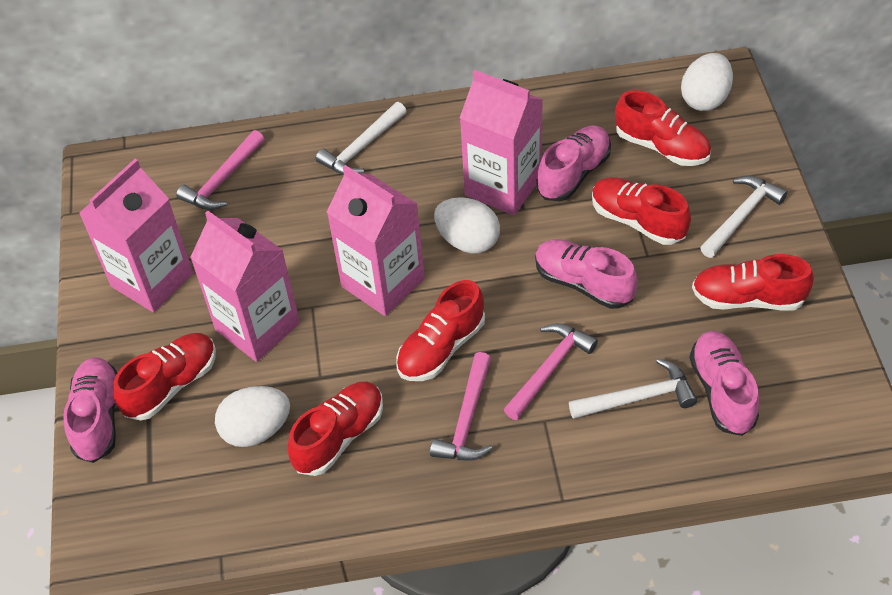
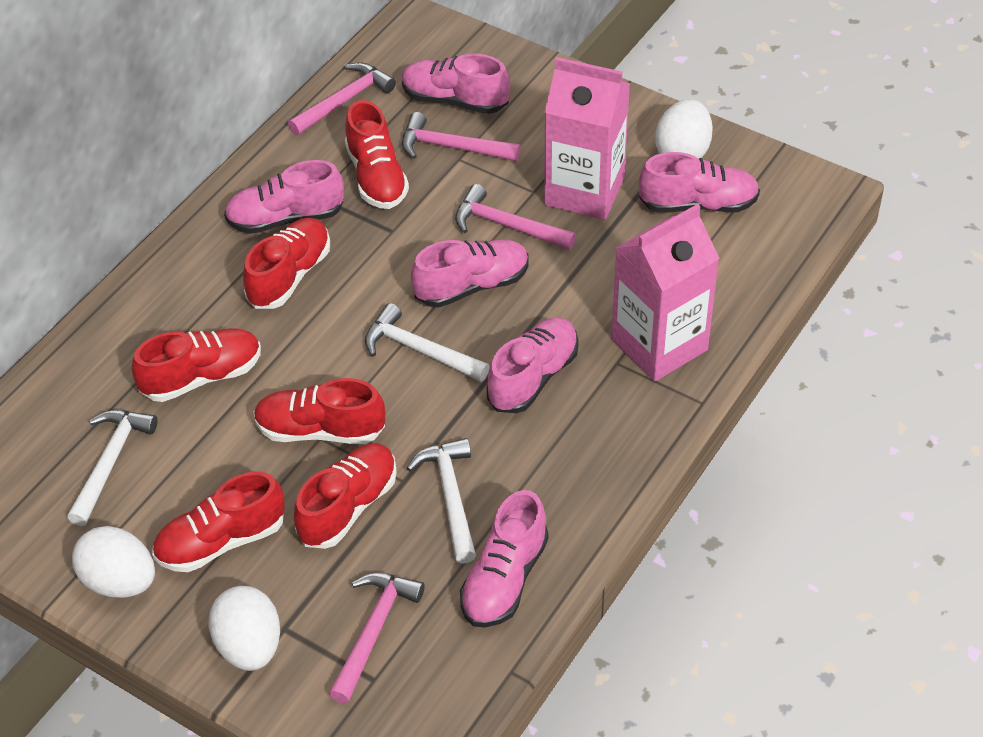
pink carton: [79,159,193,312] [190,211,300,362] [327,165,425,316] [460,70,543,215] = 4 -> [544,57,630,220] [612,204,720,381] = 2
pink hammer: [176,130,265,210] [430,352,492,461] [504,323,598,420] = 3 -> [288,62,396,135] [329,573,425,704] [402,112,521,161] [455,184,576,250] = 4
pink shoe: [63,357,117,463] [535,240,638,309] [536,125,611,201] [689,331,759,436] = 4 -> [224,160,344,234] [402,54,510,114] [411,239,529,308] [460,490,549,627] [487,318,579,413] [639,152,760,213] = 6

